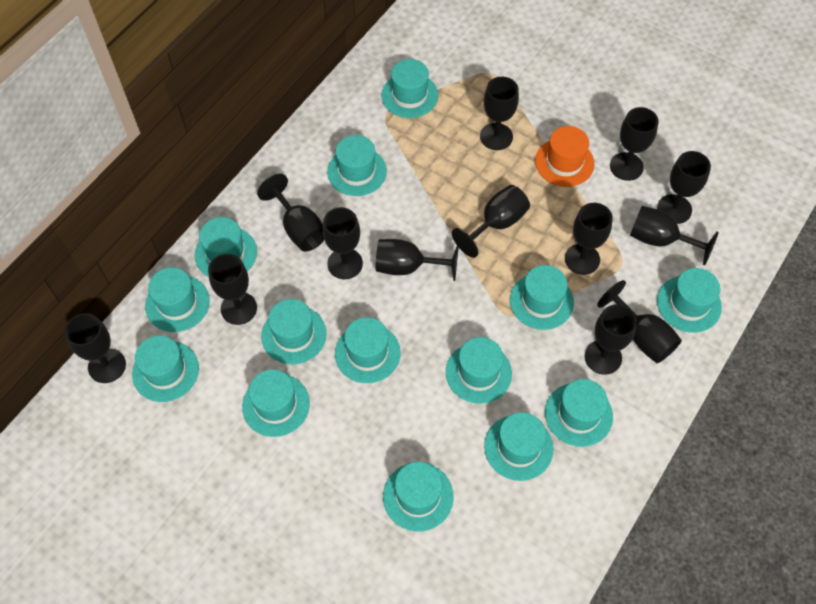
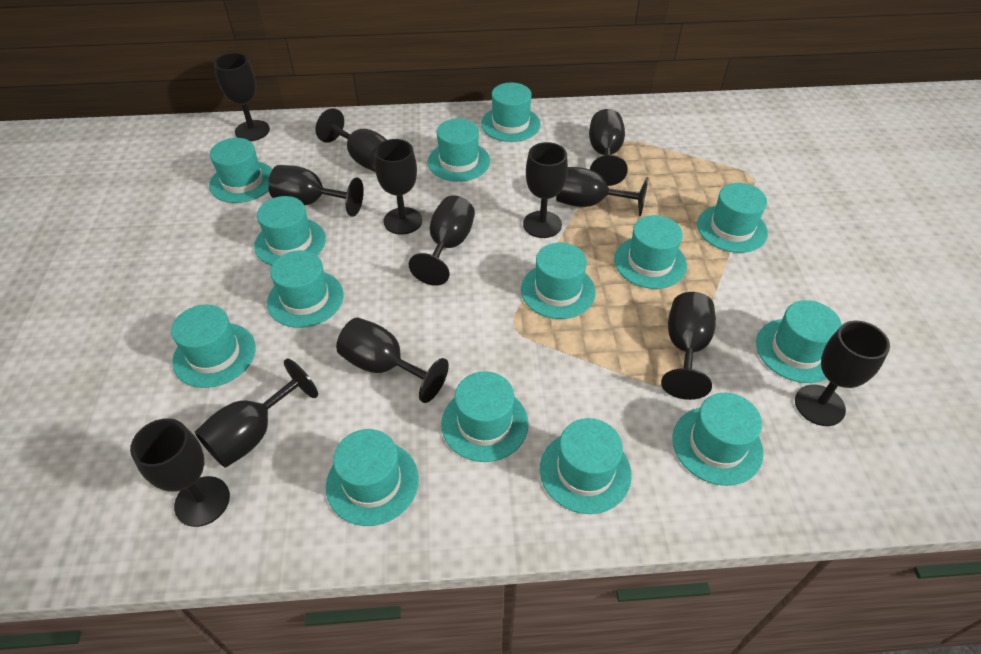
orange hat: [535,126,594,187] = 1 -> none = 0

